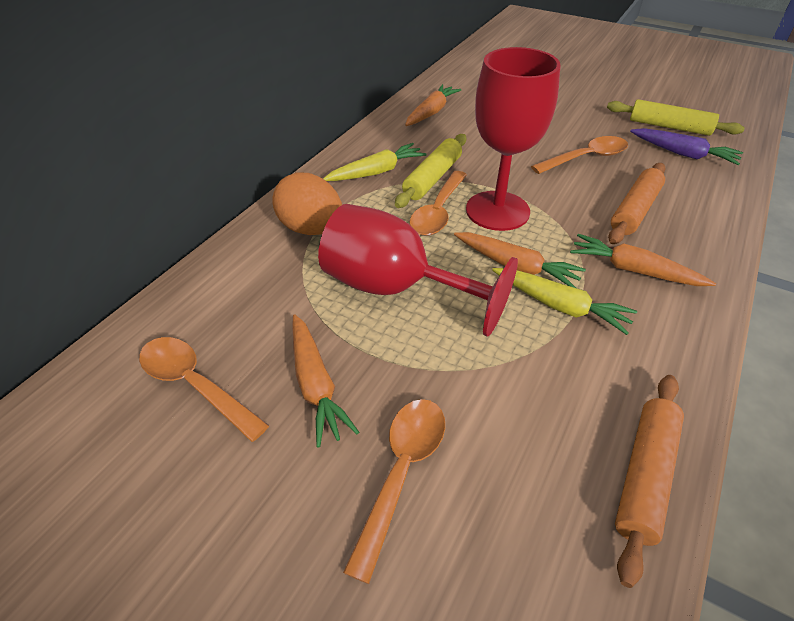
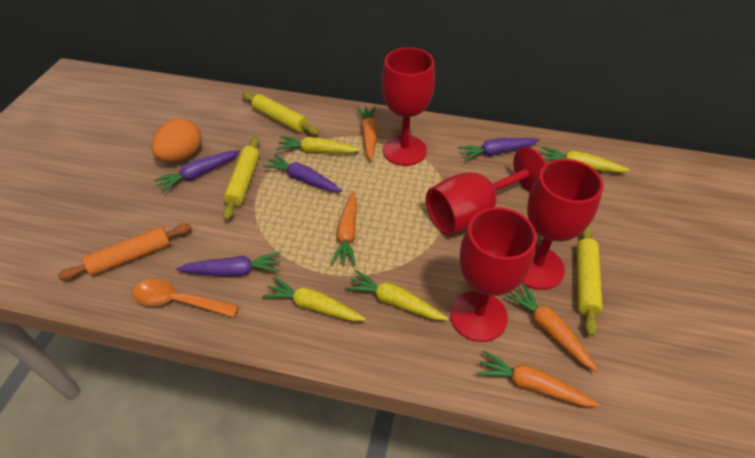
orange rolling pin: [608,163,666,244] [615,375,684,588] = 2 -> [58,223,192,280] = 1
orange spoon: [139,337,269,442] [343,399,445,584] [410,171,467,236] [531,136,628,174] = 4 -> [132,279,239,318] = 1
purple carrot: [630,128,743,165] = 1 -> [154,150,240,193] [176,252,280,277] [263,154,342,192] [458,138,539,161] = 4
red goblet: [318,204,518,337] [466,47,561,231] = 2 -> [382,47,435,166] [426,147,546,235] [450,207,537,342] [522,159,603,290] = 4
yellow carrot: [323,143,427,181] [492,268,637,335] = 2 -> [262,277,366,321] [276,136,361,154] [345,270,449,320] [541,147,630,173] = 4
yellow rolling pin: [395,134,466,208] [607,99,745,136] = 2 -> [223,136,260,220] [242,92,319,135] [576,226,603,336] = 3

